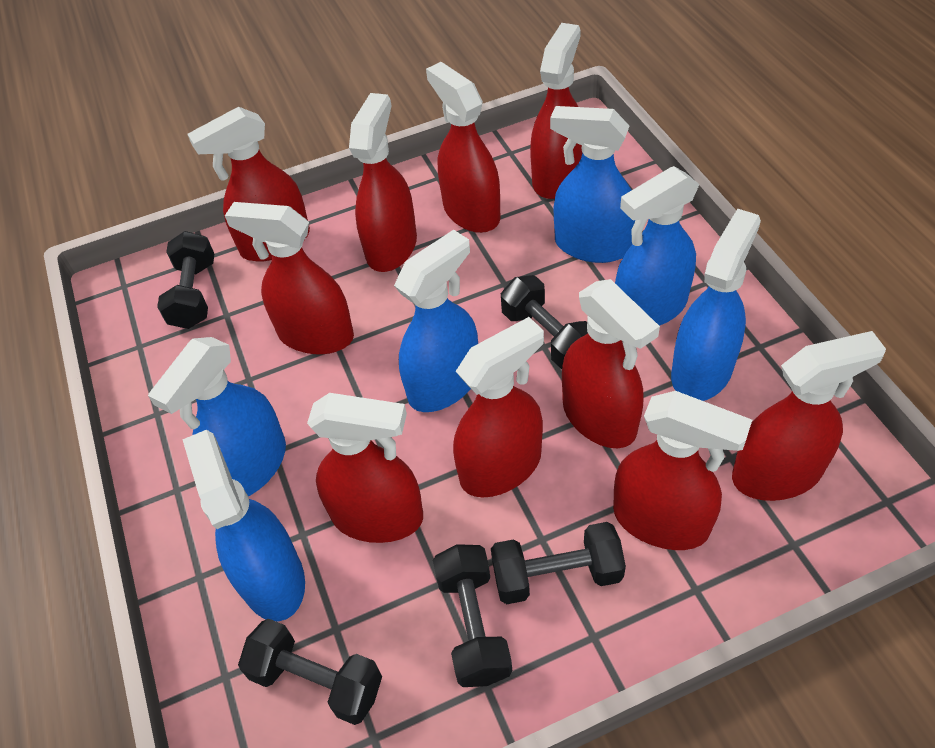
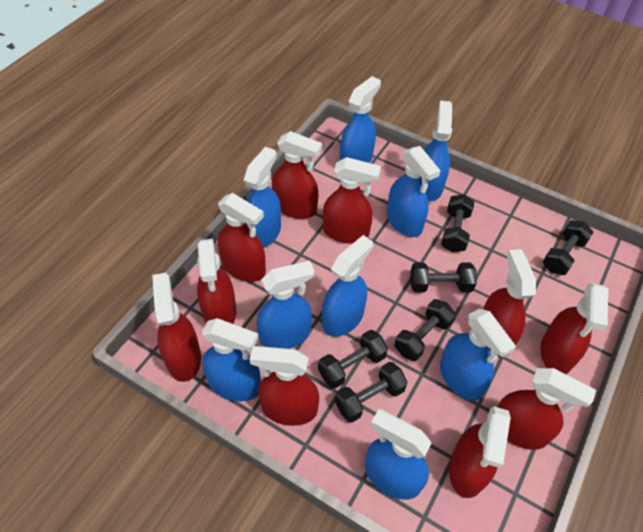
black dumbbell: [157,231,214,329] [238,619,382,725] [433,544,512,687] [491,522,626,604] [501,275,588,369] = 5 -> [318,330,388,389] [335,362,407,423] [395,299,456,361] [410,262,477,292] [441,194,475,252] [543,220,594,275] = 6
blue spray bottle: [148,337,286,496] [182,430,305,621] [394,230,478,412] [550,106,636,263] [615,166,700,326] [671,209,761,401] = 6 -> [202,318,261,402] [244,147,281,248] [257,261,314,349] [322,235,373,337] [340,76,381,163] [365,409,432,500] [387,146,441,237] [421,100,452,201] [440,308,516,401] = 9

